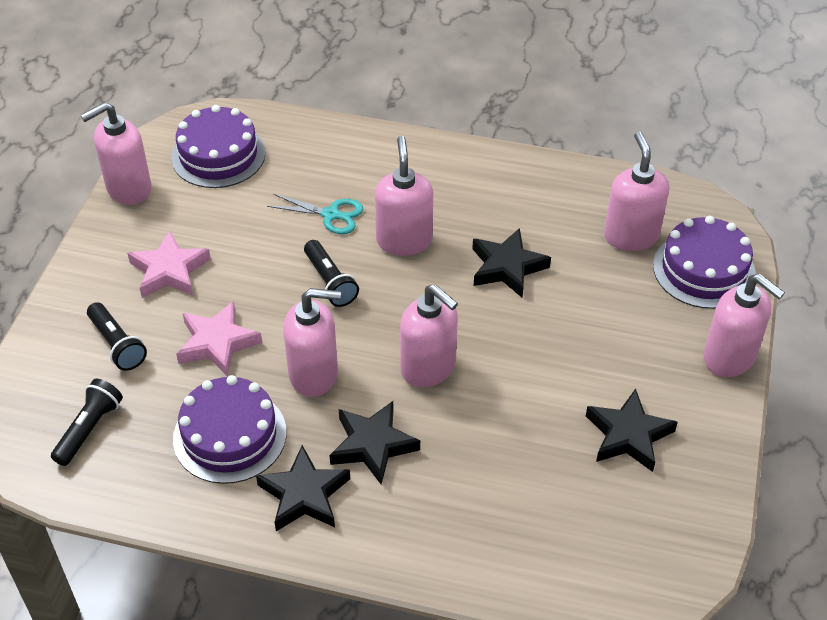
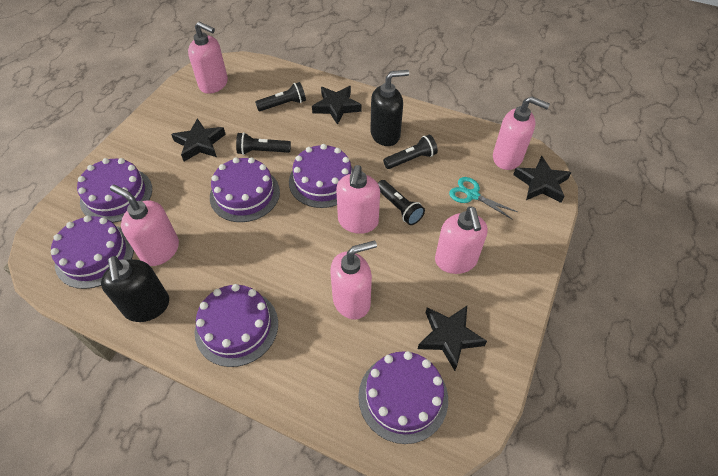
black flashlight: [51,379,123,466] [87,302,147,371] [304,240,359,307] = 3 -> [236,132,291,155] [255,82,306,111] [378,180,425,225] [383,134,438,169] = 4
black soap dispenser: none = 0 -> [101,256,169,322] [370,70,409,146] = 2
pink star: [127,230,211,298] [176,301,262,377] = 2 -> none = 0
purple cake: [171,105,266,188] [173,375,286,484] [653,216,756,309] = 3 -> [51,216,134,289] [77,158,152,223] [195,284,278,367] [210,157,280,222] [289,144,354,208] [358,351,448,444] = 6

